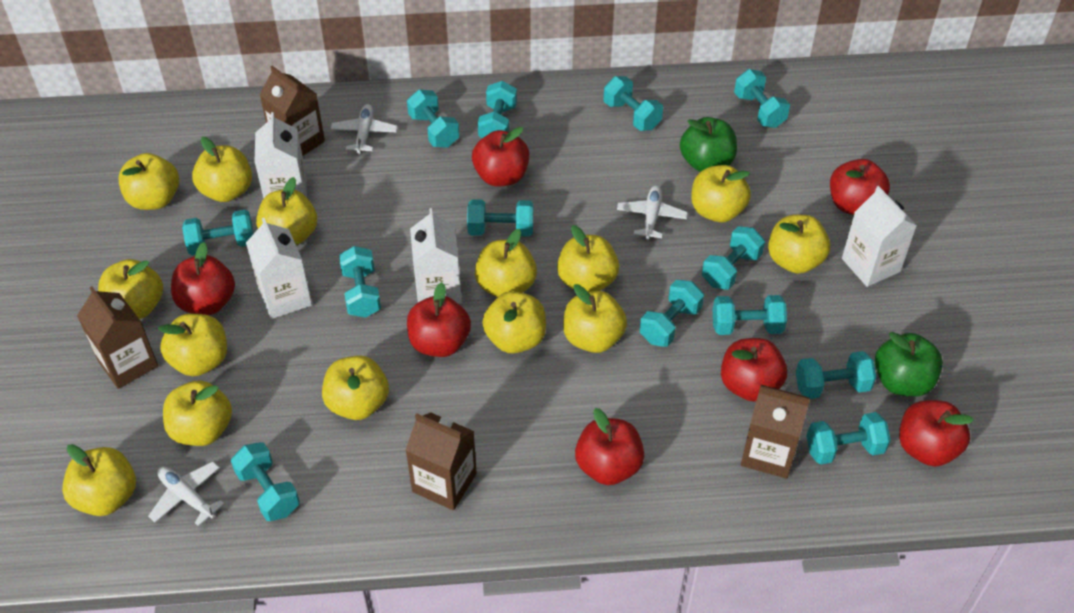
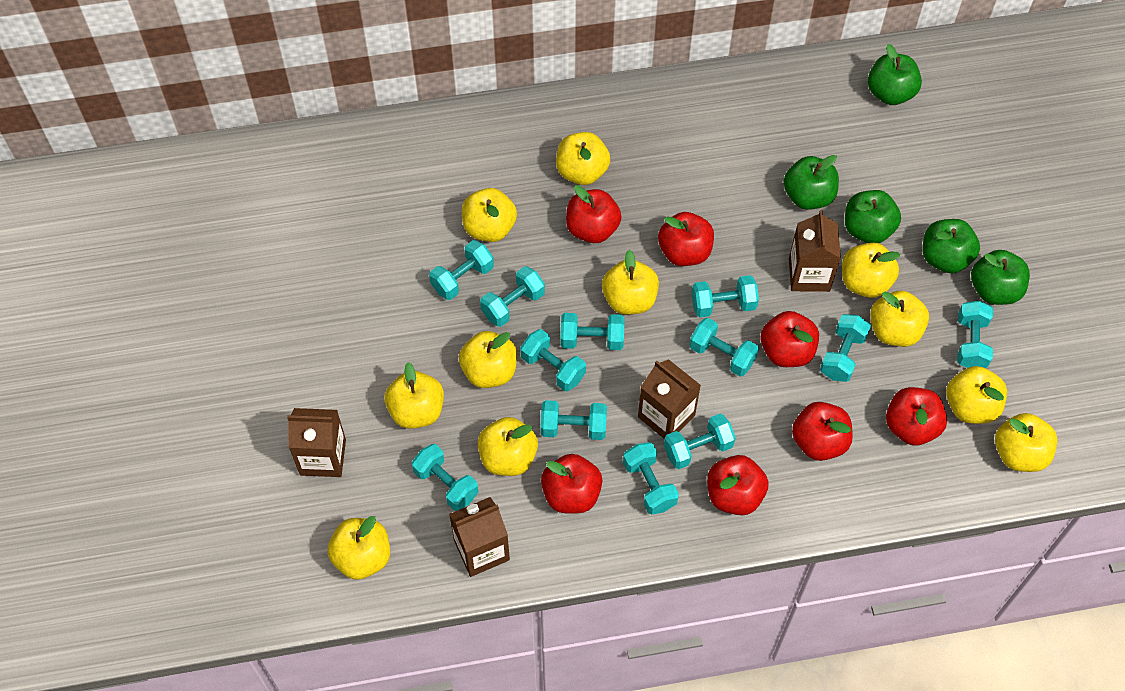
green apple: [680,117,737,172] [875,332,943,397] = 2 -> [783,155,839,210] [845,190,901,243] [868,44,922,105] [923,219,980,273] [971,250,1030,305] = 5
turquoise dumbbell: [182,210,254,255] [231,442,300,521] [339,246,381,318] [407,89,460,148] [467,199,533,236] [478,81,517,138] [603,76,663,131] [640,280,704,347] [702,226,765,290] [712,295,787,335] [734,69,790,128] [796,351,876,399] [806,412,891,464] = 13 -> [412,444,478,511] [429,240,494,300] [480,266,545,327] [520,329,586,391] [540,400,607,440] [560,313,624,350] [623,442,679,515] [664,414,736,469] [689,318,759,376] [691,275,759,317] [820,314,871,382] [957,301,993,368] = 12
white carton: [246,218,312,319] [255,112,307,198] [410,208,462,304] [842,186,917,287] = 4 -> none = 0
white plane: [148,462,224,526] [331,104,398,154] [617,186,688,240] = 3 -> none = 0
yellow apple: [62,444,136,516] [98,259,163,319] [118,153,179,210] [158,314,227,376] [163,380,232,446] [192,137,252,202] [256,177,317,246] [322,355,389,420] [475,229,537,297] [482,291,546,354] [557,225,619,292] [563,284,627,353] [691,165,751,222] [768,214,830,274] = 14 -> [327,516,390,580] [384,362,444,429] [459,331,517,388] [462,188,517,242] [477,417,538,476] [556,132,610,185] [602,250,659,315] [842,243,900,298] [870,291,929,347] [946,366,1007,424] [995,413,1058,472] = 11

